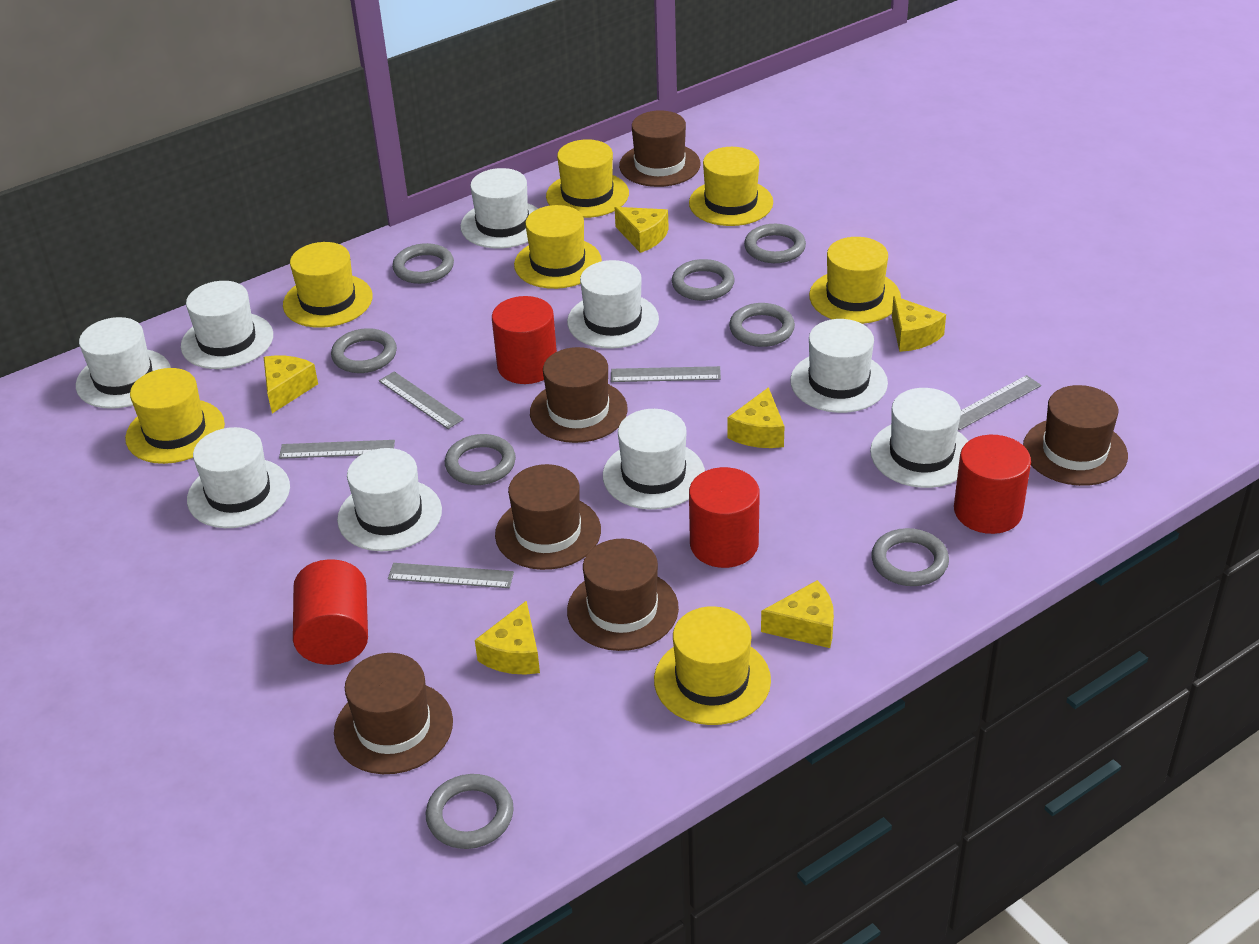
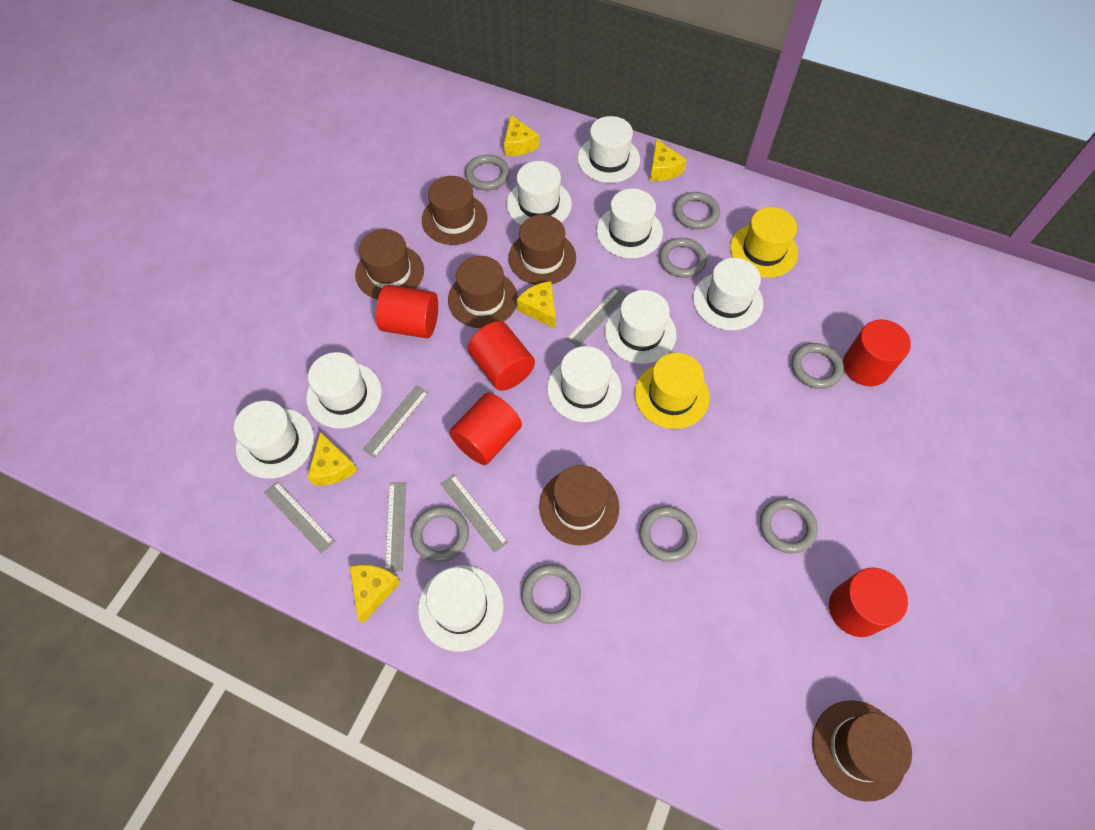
red cylinder: [293,559,368,665] [492,296,557,384] [689,467,760,568] [954,435,1031,534] = 4 -> [376,285,438,338] [449,393,522,465] [467,321,535,391] [829,568,908,637] [843,320,911,386] = 5
yellow cheese: [264,356,318,413] [475,600,540,674] [615,207,669,253] [728,387,784,448] [761,580,834,648] [892,296,946,352] = 6 -> [307,432,358,485] [350,565,401,624] [504,115,539,156] [517,281,556,329] [650,139,687,181] = 5
yellow hat: [125,368,225,464] [283,242,373,328] [514,205,602,289] [546,139,629,218] [654,606,771,725] [689,147,773,226] [809,237,901,324] = 7 -> [635,353,710,429] [730,207,798,278] = 2

